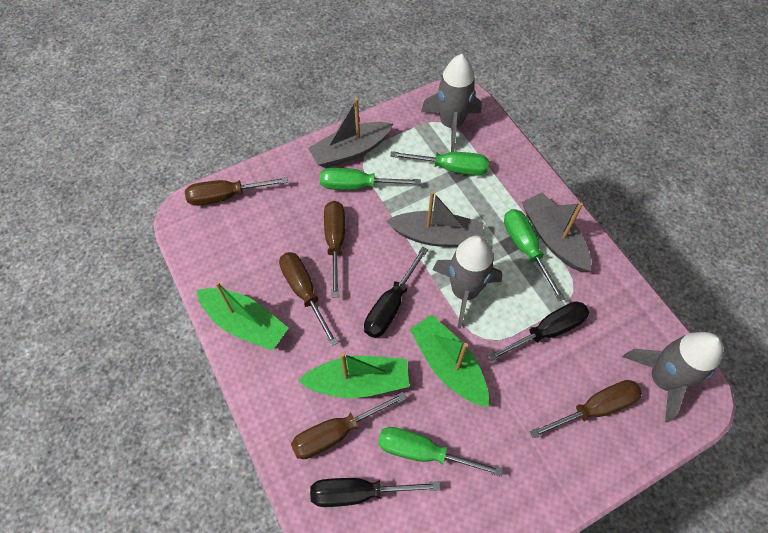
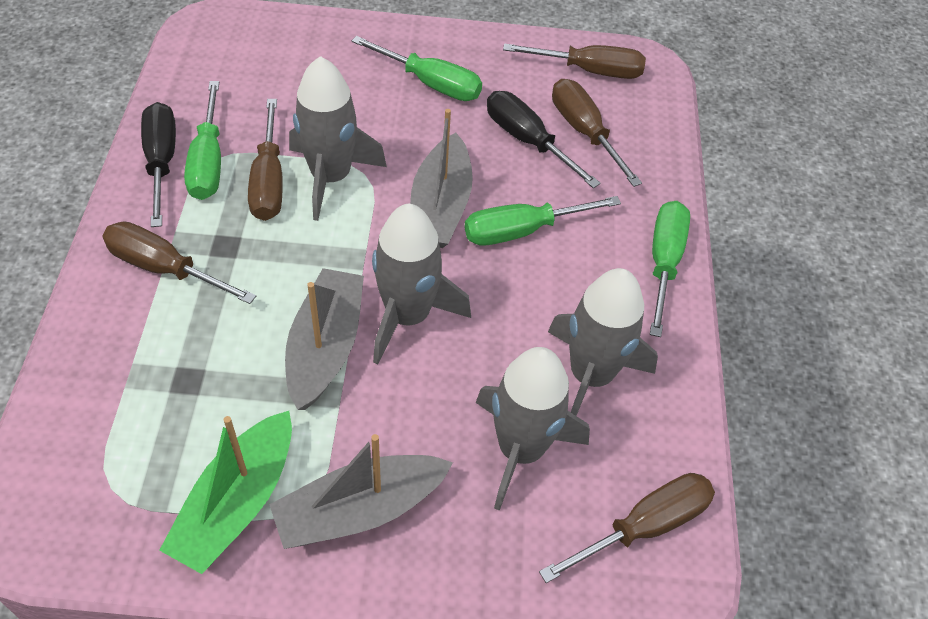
black screwdriver: [310,478,440,507] [364,247,428,338] [487,301,589,362] = 3 -> [141,102,176,227] [487,91,601,188] = 2
green boat: [196,281,288,351] [298,353,409,398] [410,315,489,407] = 3 -> [159,411,292,574] = 1
grey rocket: [421,54,481,152] [433,236,503,329] [623,332,723,422] = 3 -> [289,56,387,221] [372,204,471,364] [476,347,590,511] [548,268,658,416] = 4

